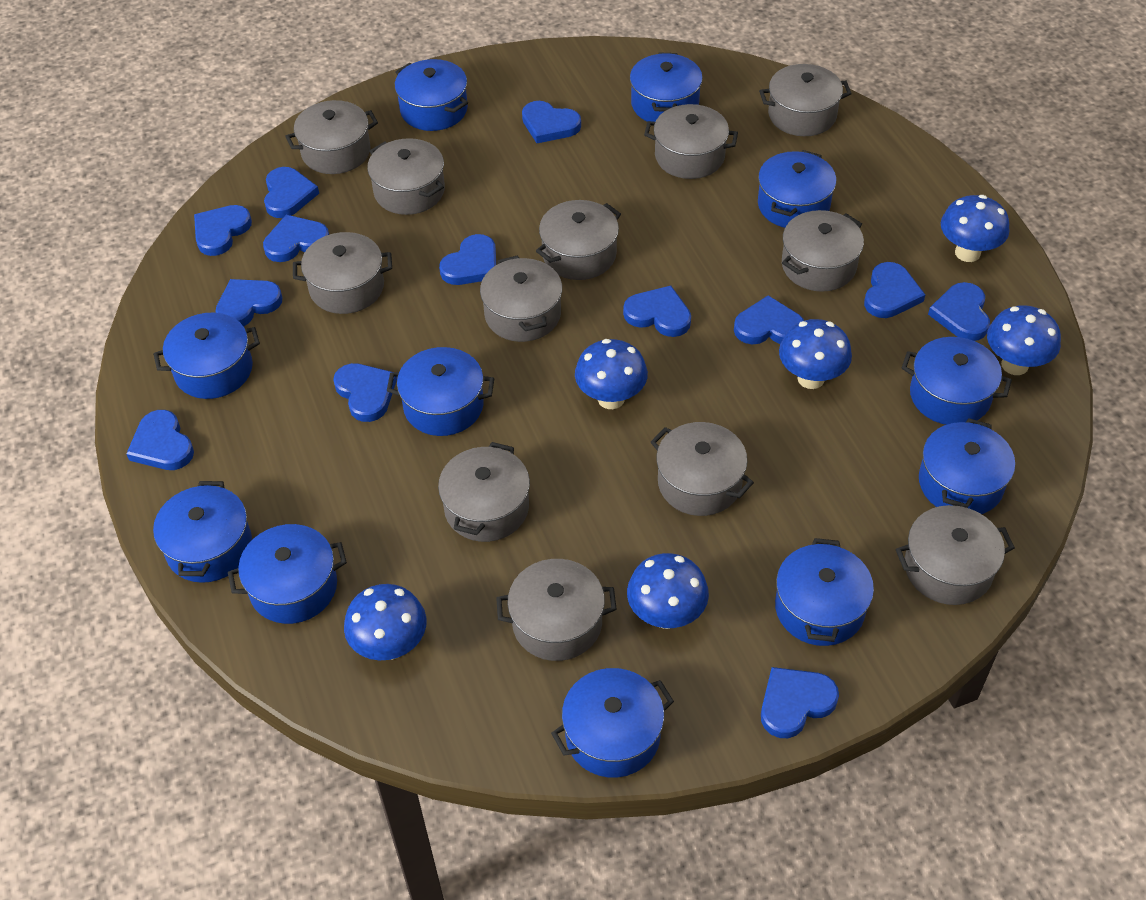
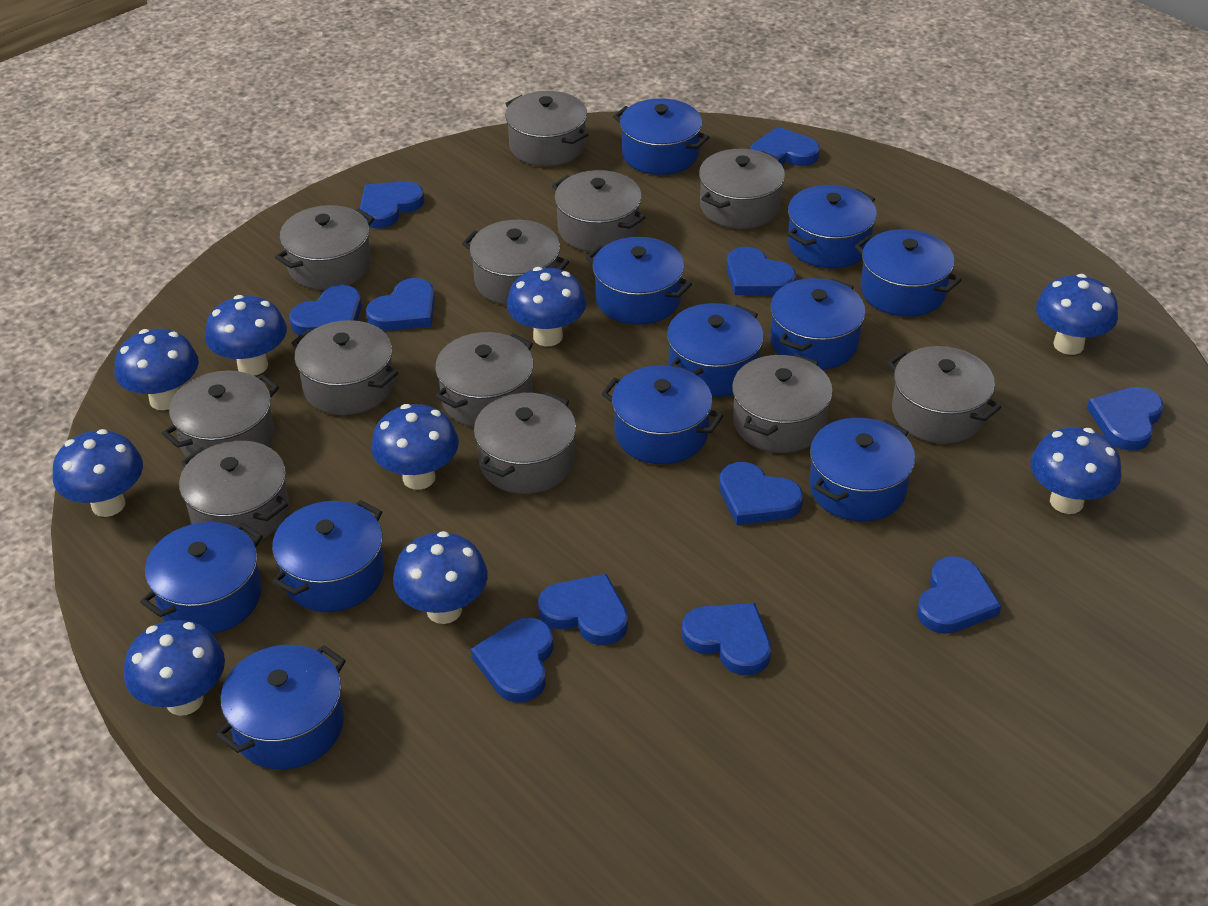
blue heart: [126,410,194,470] [194,205,252,256] [215,279,282,327] [263,215,329,262] [264,167,319,218] [333,363,397,422] [439,234,496,285] [522,101,581,143] [623,286,691,337] [734,295,804,345] [761,667,839,738] [864,262,925,318] [928,282,990,341] = 13 -> [289,285,362,335] [360,181,424,228] [366,278,435,331] [471,618,553,703] [538,574,628,645] [682,603,771,675] [719,462,803,525] [727,247,796,295] [750,127,820,166] [917,556,1001,634] [1087,387,1163,451] = 11
blue mushroom: [344,584,426,660] [575,339,648,409] [627,553,709,629] [779,319,852,389] [941,195,1010,262] [987,305,1061,375] = 6 -> [53,429,143,517] [115,329,199,410] [124,620,225,716] [205,295,287,376] [371,404,459,490] [393,531,488,624] [507,267,586,346] [1030,427,1121,514] [1036,274,1118,355] = 9

